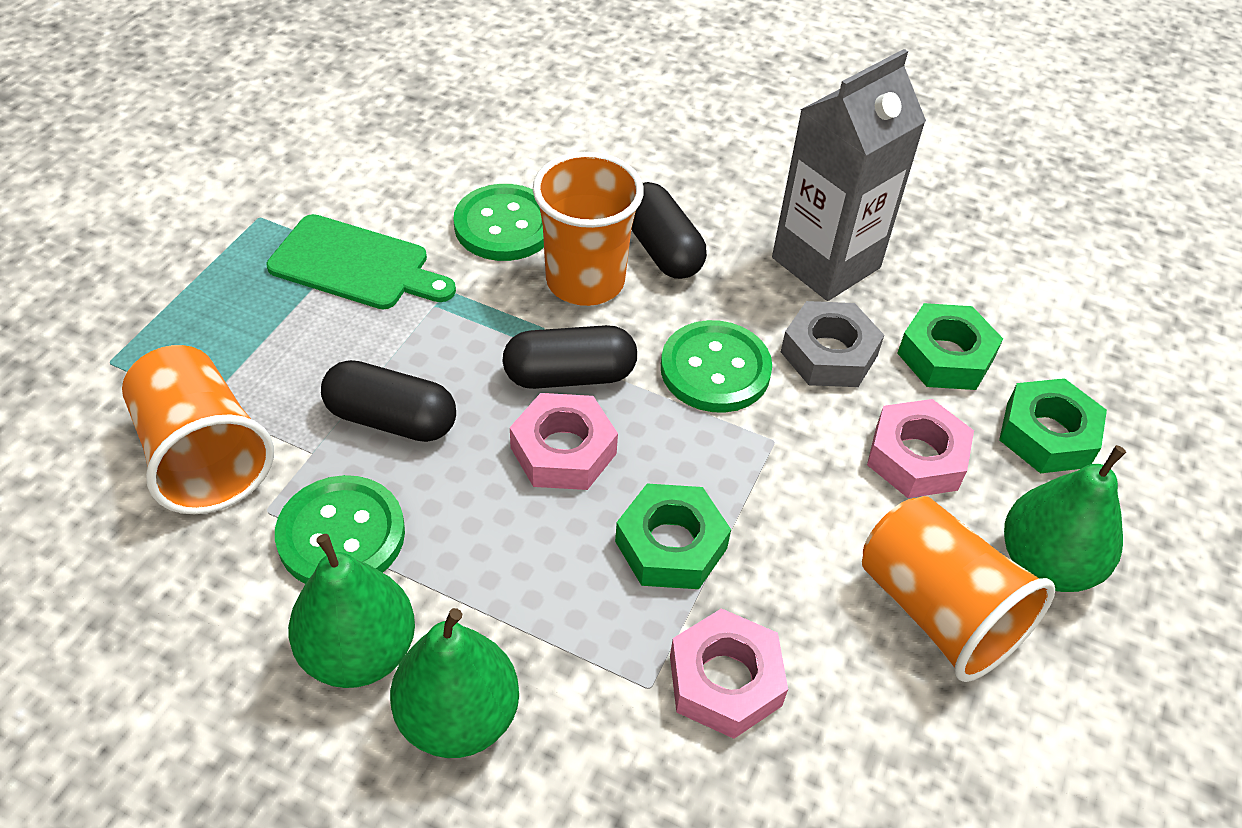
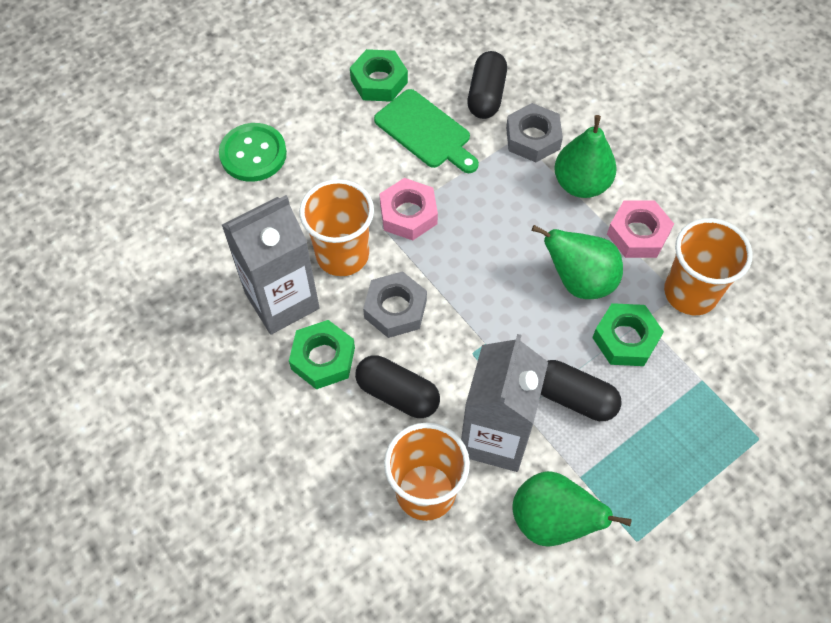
green button: [275,475,405,584] [453,184,544,261] [661,320,772,413] = 3 -> [219,123,287,182] = 1
grey carton: [772,49,926,301] = 1 -> [222,195,320,335] [461,334,548,472] = 2
grey nut: [781,301,884,387] = 1 -> [363,271,427,338] [506,103,563,162] = 2
pink nut: [510,393,618,490] [670,608,788,739] [867,399,974,498] = 3 -> [380,178,438,241] [607,201,674,258] = 2

